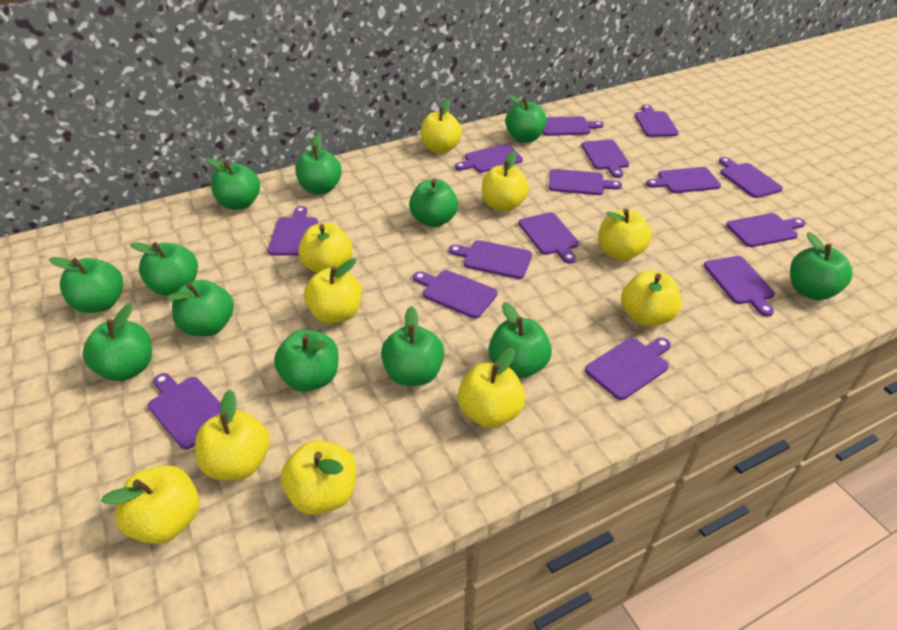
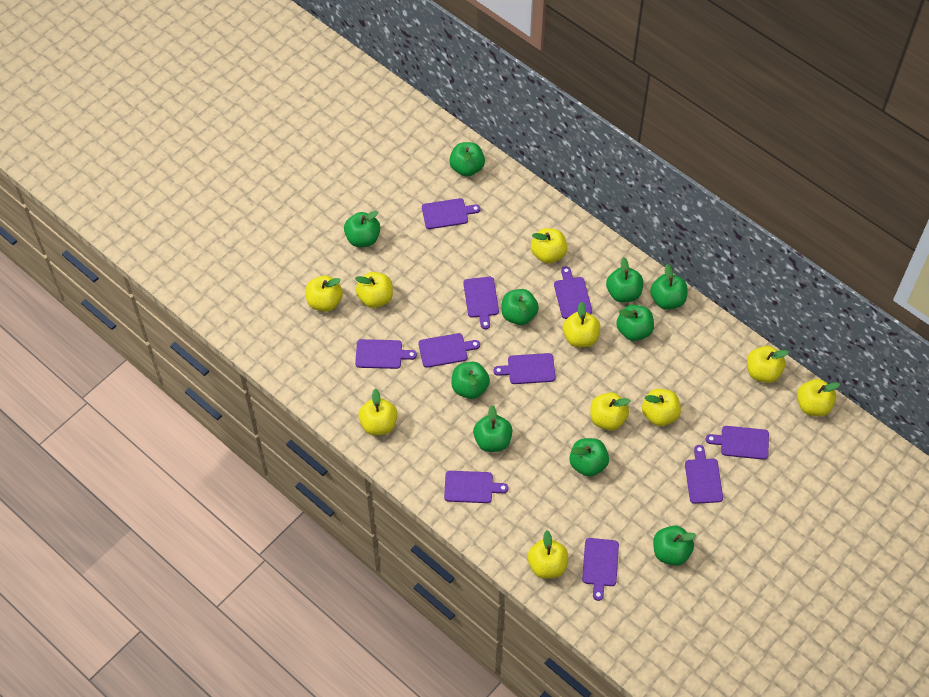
green apple: [49,257,123,313] [83,304,152,381] [129,242,198,296] [167,280,234,336] [206,158,260,210] [274,330,339,392] [295,135,342,194] [381,306,445,386] [409,179,458,227] [489,302,552,378] [505,95,547,143] [790,232,852,300] = 12 -> [344,211,380,247] [449,142,485,177] [451,362,490,399] [473,405,513,452] [501,289,539,325] [569,438,609,477] [606,257,643,303] [616,304,654,341] [650,264,688,310] [653,525,697,566] = 10
purple cutting board: [148,373,221,450] [268,206,318,256] [413,270,498,318] [449,240,532,279] [455,144,523,173] [518,212,579,264] [543,116,604,136] [549,169,622,195] [581,140,629,178] [585,338,671,400] [634,104,679,137] [646,167,721,193] [704,256,775,317] [719,157,783,198] [726,213,806,247] = 15 -> [355,339,417,369] [418,333,480,368] [422,198,480,229] [444,471,508,503] [463,277,499,329] [493,353,556,384] [554,266,592,319] [582,538,619,601] [685,445,723,504] [706,426,769,460] = 10

